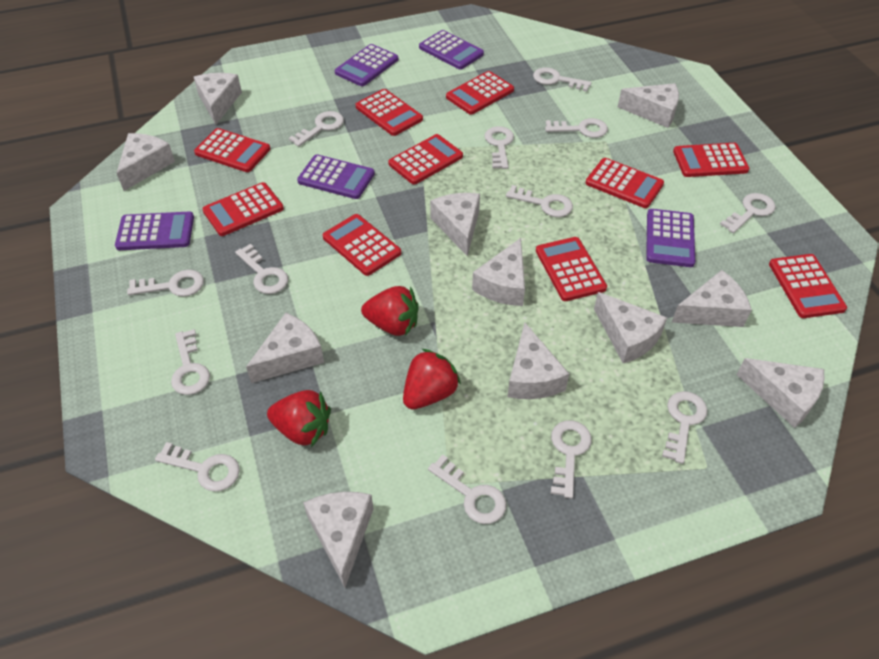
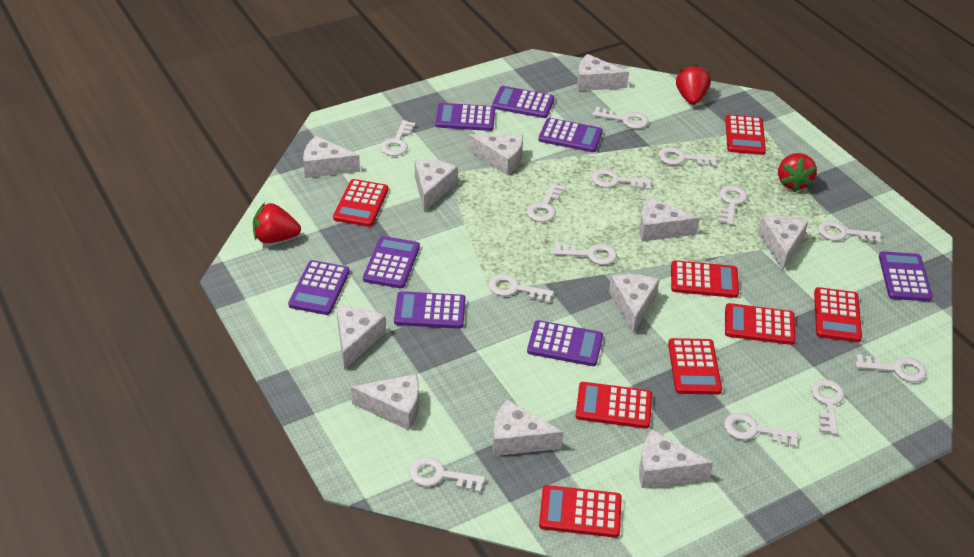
purple calculator: [115,212,194,250] [297,154,375,199] [335,44,398,86] [419,30,484,70] [646,209,695,267] = 5 -> [288,260,350,315] [363,236,420,288] [394,291,465,329] [436,103,495,131] [492,86,554,118] [527,320,603,366] [539,118,603,152] [879,251,933,301] = 8
red calculator: [194,128,270,172] [202,182,284,236] [323,214,401,276] [356,89,423,136] [388,134,463,184] [446,71,514,115] [536,237,607,301] [586,158,664,208] [673,143,750,177] [769,254,847,318] = 10 -> [333,179,389,227] [539,485,622,538] [576,382,652,429] [668,338,722,395] [671,260,739,298] [725,115,766,155] [725,303,796,345] [814,287,862,342] = 8

